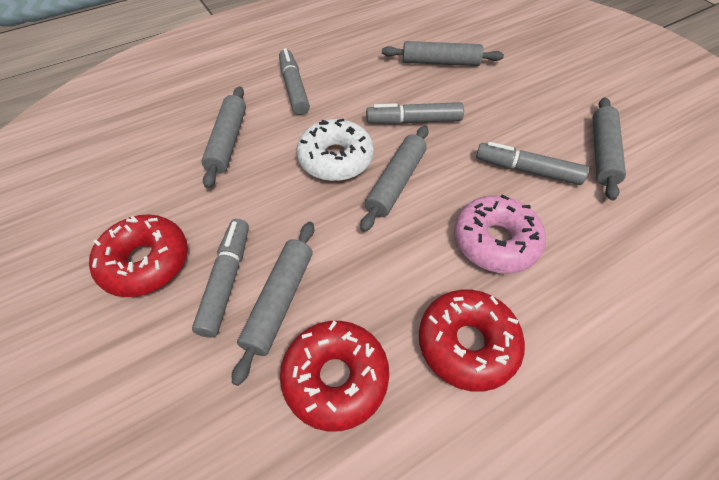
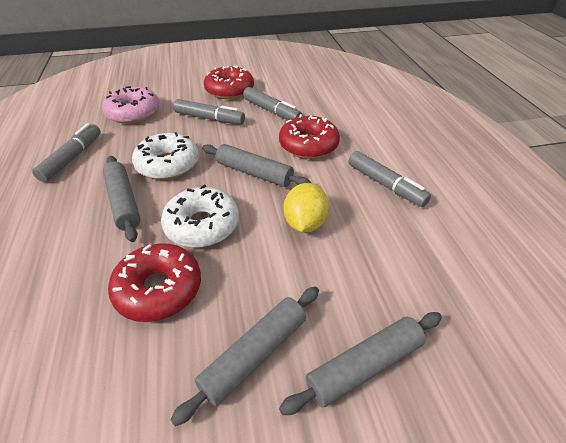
grey rolling pin: [201,86,246,188] [232,222,314,386] [360,126,428,232] [382,41,504,66] [593,97,626,201] = 5 -> [103,156,141,242] [171,287,319,426] [202,144,311,187] [279,312,442,415] = 4
white donut: [297,119,374,181] = 1 -> [132,132,199,180] [161,185,239,248] = 2
yellow lemon: none = 0 -> [284,183,329,233] = 1

